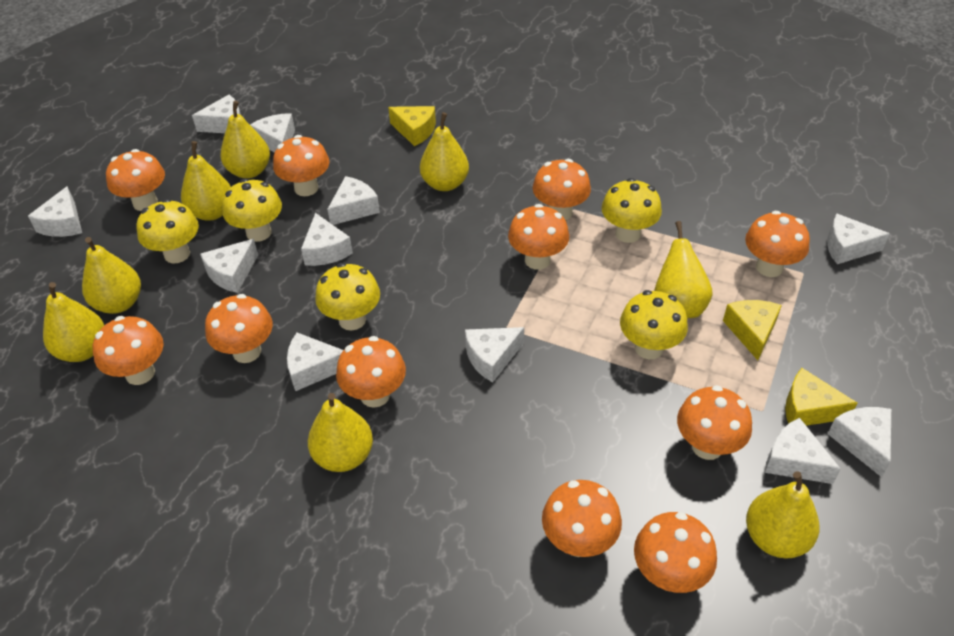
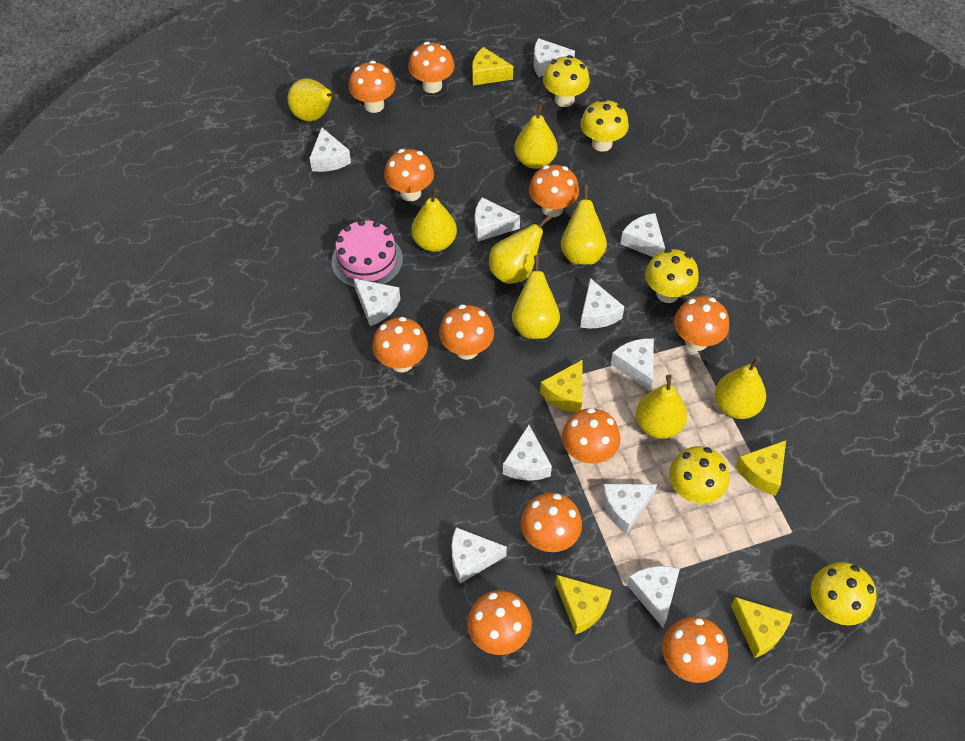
pink cake: none = 0 -> [331,219,403,288] = 1
yellow cheese: [388,106,436,146] [723,300,782,360] [785,368,858,426] = 3 -> [472,47,513,85] [540,359,583,413] [556,575,612,635] [731,597,792,658] [735,440,786,496] = 5

